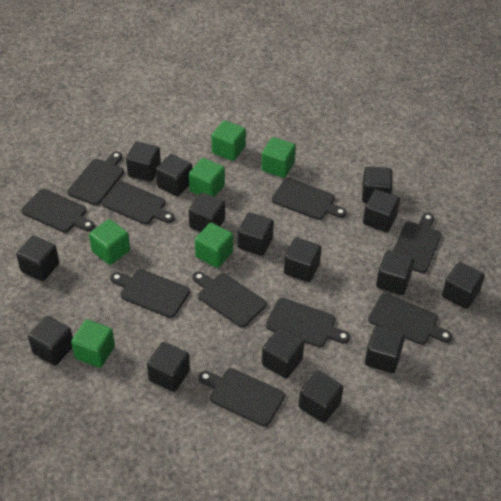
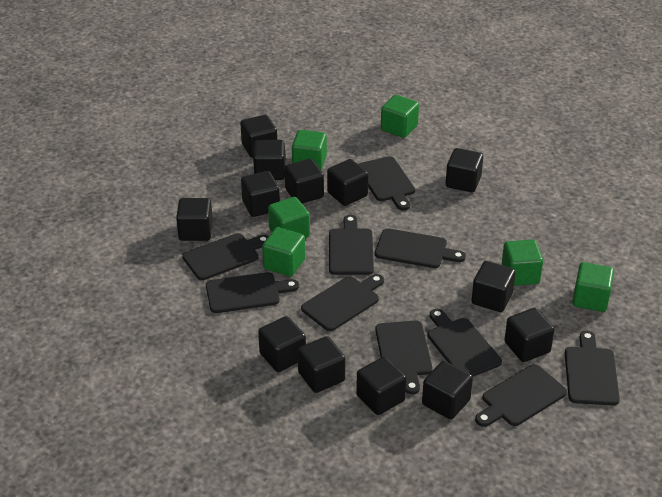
black cube: [16,236,59,281] [28,316,73,365] [126,142,161,182] [147,342,190,392] [156,154,192,196] [189,193,225,232] [238,212,274,256] [262,328,304,378] [284,237,322,282] [299,371,344,423] [362,166,393,203] [363,189,400,232] [365,326,405,373] [376,250,414,295] [442,262,485,309] = 15 -> [176,198,213,241] [240,115,277,158] [241,171,280,217] [253,140,285,180] [258,316,306,372] [285,159,324,203] [298,336,345,393] [327,159,368,206] [356,357,407,415] [422,361,473,419] [446,148,483,192] [471,261,516,312] [504,308,555,362] = 13

